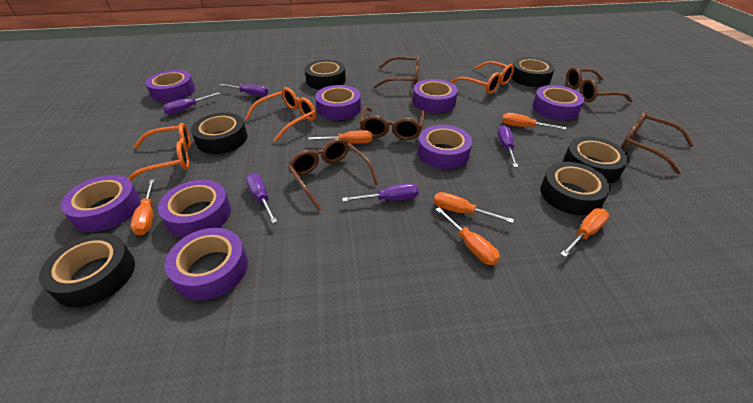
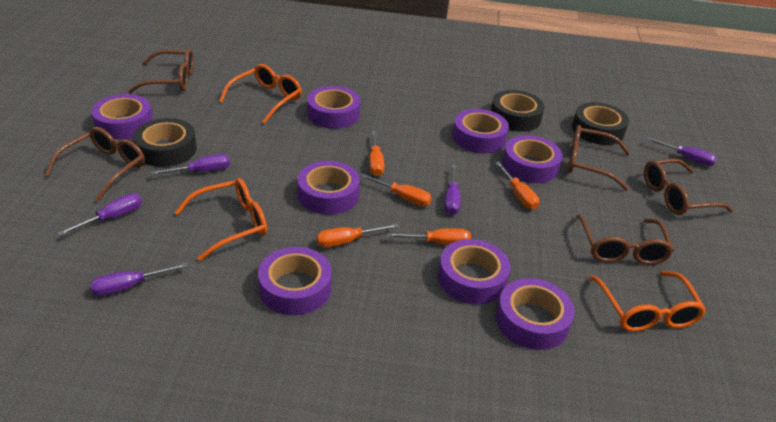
black tape: [39,233,135,307] [191,112,247,154] [305,60,346,90] [511,57,555,87] [540,162,611,215] [563,137,629,183] = 6 -> [134,118,197,167] [491,90,544,132] [572,102,629,145] = 3
orange screwdriver: [131,179,155,235] [308,130,373,143] [434,192,514,223] [435,207,500,265] [502,113,566,130] [560,208,609,257] = 6 -> [317,223,398,248] [360,174,432,206] [369,131,384,176] [387,228,471,245] [495,161,539,210] = 5

